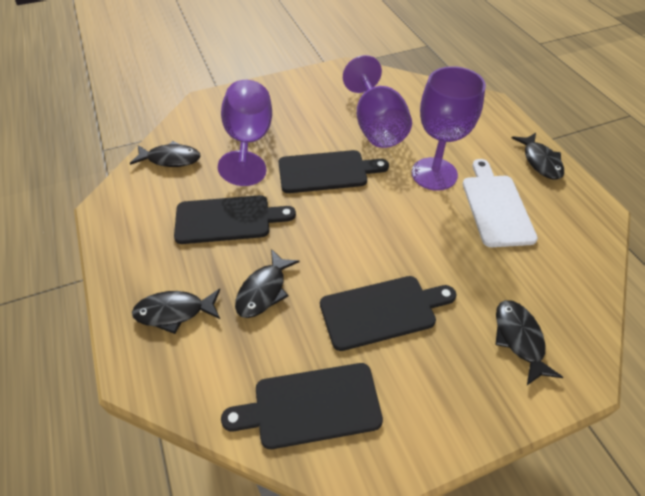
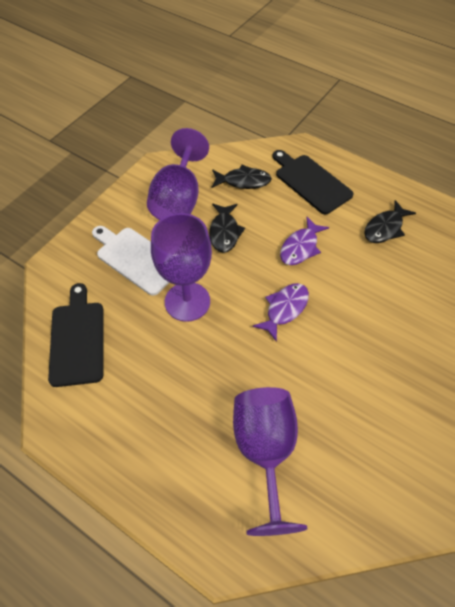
black cutting board: [174,195,296,244] [221,363,383,449] [279,150,389,193] [320,276,456,351] = 4 -> [48,283,103,387] [272,150,354,214] = 2
black fish: [130,141,201,167] [132,289,220,334] [235,249,300,318] [496,300,563,385] [512,133,564,179] = 5 -> [209,204,245,253] [212,165,272,189] [364,200,416,243] = 3
purple fish: none = 0 -> [252,283,309,342] [280,217,329,265] = 2

